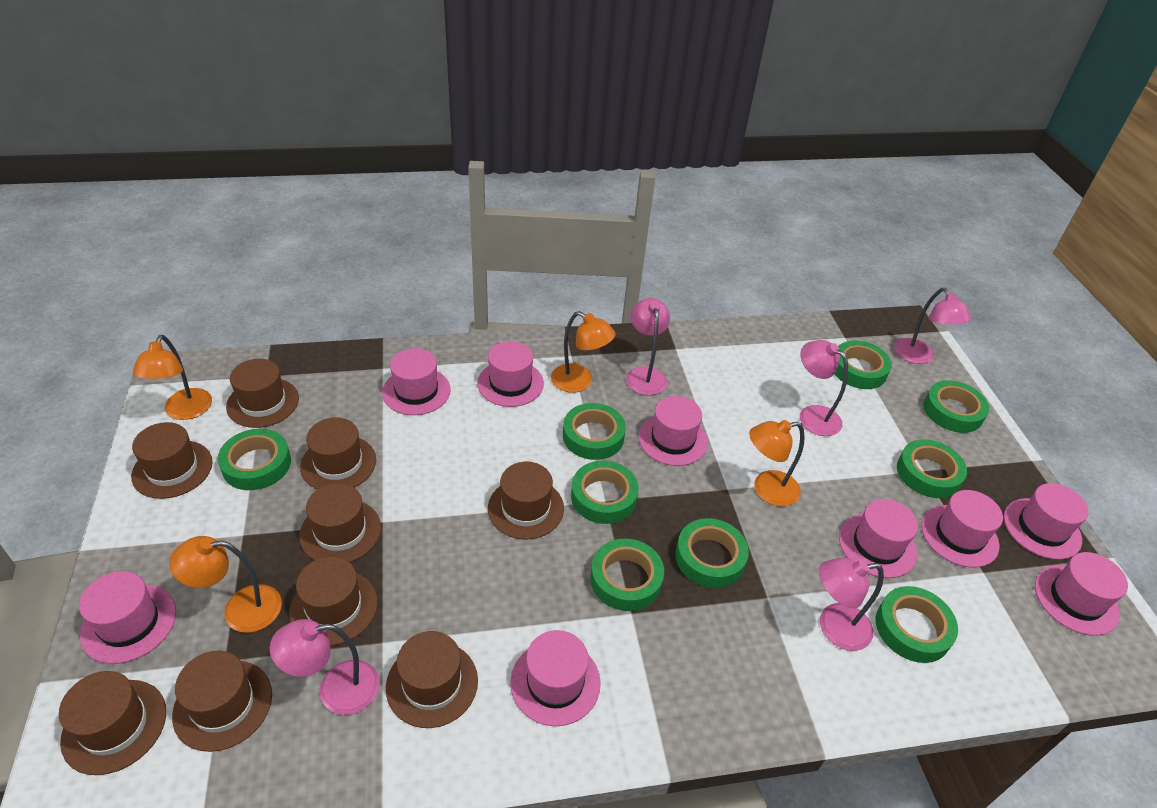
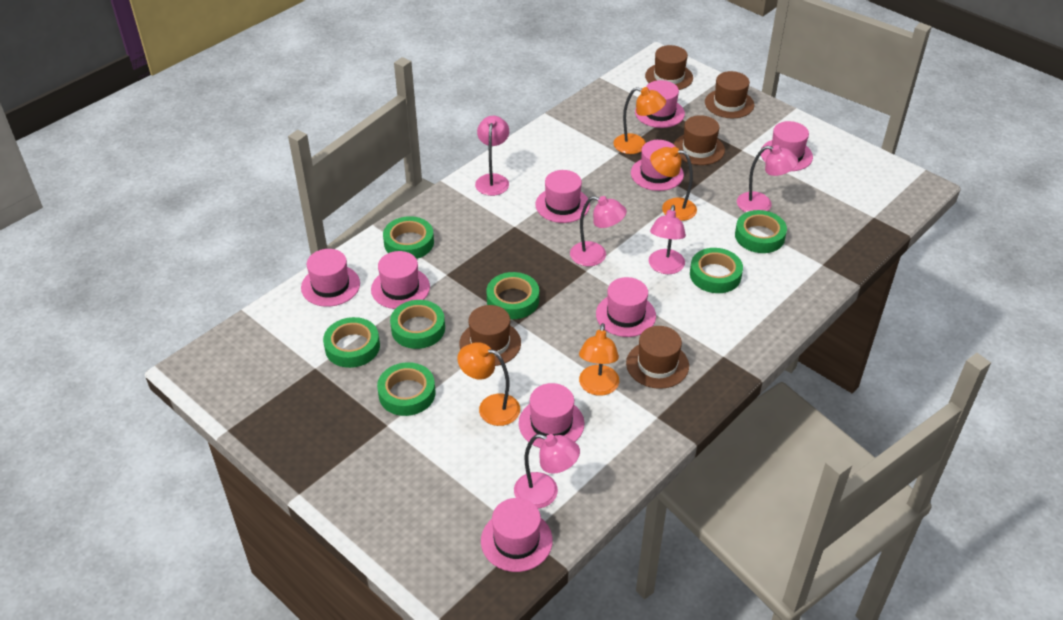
brown hat: [59,671,166,775] [131,422,213,499] [172,651,272,752] [226,359,299,428] [289,556,378,646] [299,483,381,562] [300,418,376,490] [386,631,478,728] [488,462,564,540] = 9 -> [459,305,521,366] [626,326,689,389] [645,45,693,90] [673,115,725,165] [705,71,754,118] = 5
green tape: [218,429,291,490] [563,403,626,460] [571,461,639,524] [590,538,664,611] [675,518,749,588] [835,341,892,389] [876,586,958,663] [897,439,967,498] [923,380,989,433] = 9 -> [323,317,380,368] [377,362,436,416] [383,216,434,259] [390,300,445,349] [486,272,539,319] [690,248,743,293] [735,210,787,253] = 7

